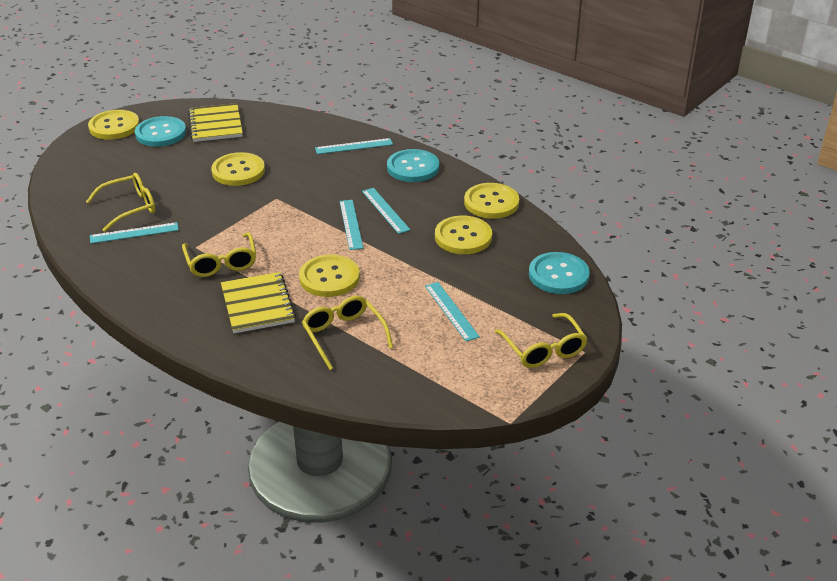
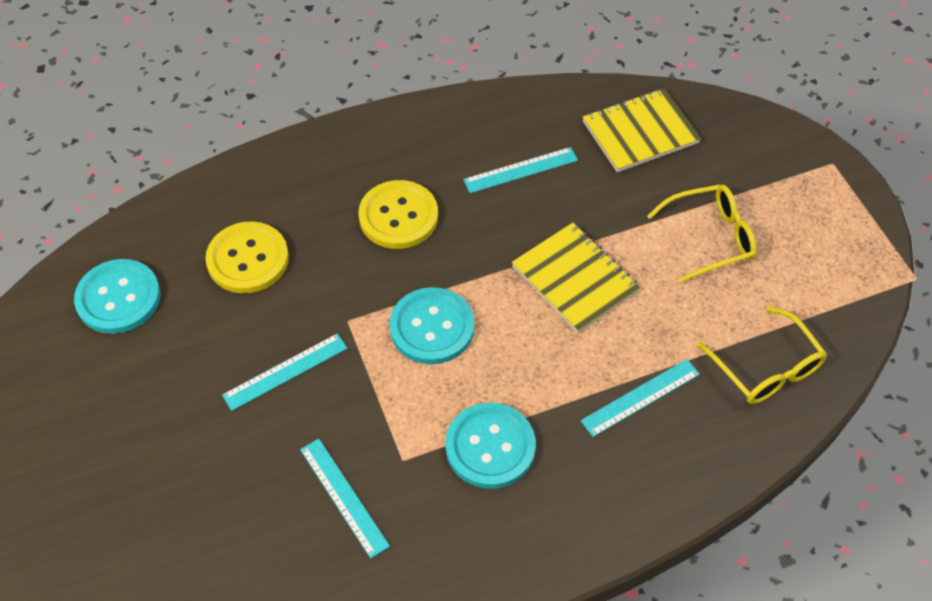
turquoise ruler: [90,222,179,244] [315,138,393,154] [339,200,363,250] [362,188,410,234] [425,282,480,341] = 5 -> [222,333,348,411] [300,439,390,558] [463,147,578,193] [581,359,700,437] = 4
yellow button: [88,110,140,140] [211,152,265,186] [299,255,360,297] [435,216,492,254] [464,183,519,219] = 5 -> [205,222,289,293] [358,180,438,249] = 2
yellow glasses: [86,173,156,232] [182,232,256,277] [302,296,393,370] [495,313,587,368] = 4 -> [647,185,757,283] [697,306,827,404] = 2

